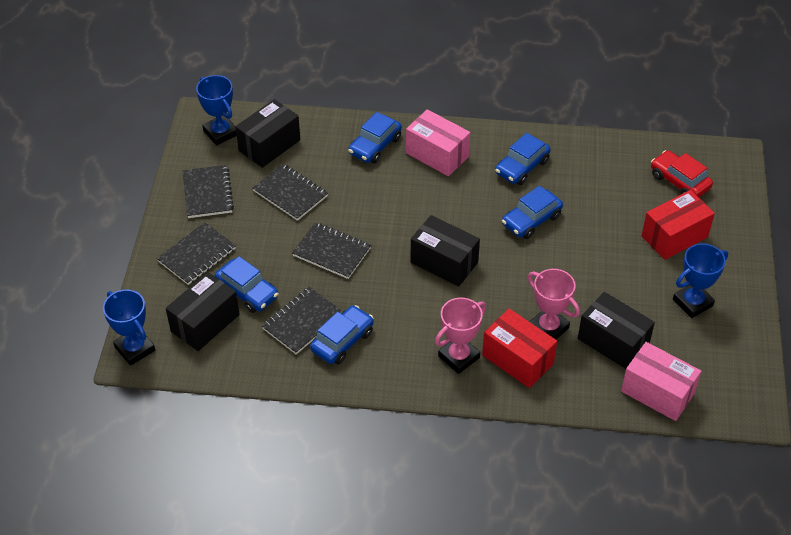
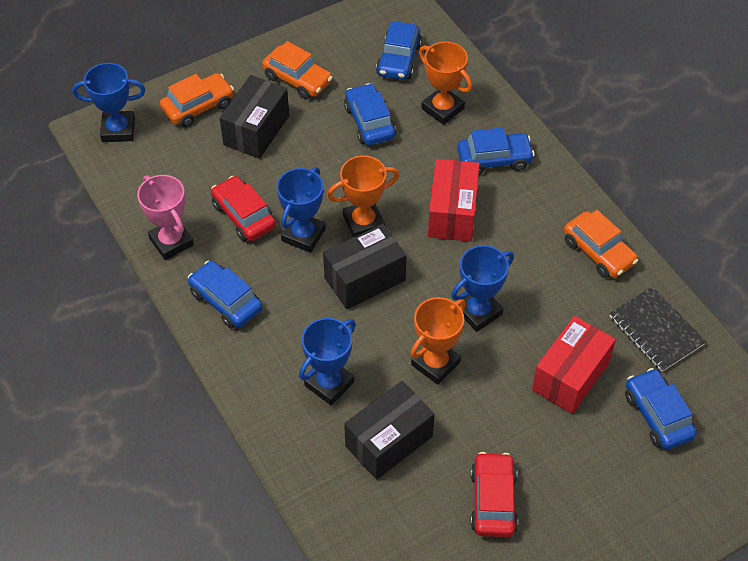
black box: [166,272,240,351] [236,99,300,168] [411,215,480,287] [578,292,655,369] = 4 -> [220,75,289,159] [323,224,407,309] [344,381,435,480] = 3
black notebook: [157,222,236,285] [183,165,234,218] [253,164,328,221] [262,287,343,354] [292,222,371,279] = 5 -> [610,286,706,372] = 1
blue trophy: [103,289,155,366] [196,75,237,146] [673,243,728,318] = 3 -> [72,63,146,142] [277,167,326,253] [299,318,356,405] [451,245,514,332] = 4
orange car: none = 0 -> [160,73,234,127] [262,41,333,99] [564,210,638,278] = 3
orange trophy: none = 0 -> [327,155,399,237] [410,297,466,385] [419,42,473,125] = 3
pink box: [406,109,470,176] [621,342,701,421] = 2 -> none = 0
pink trophy: [435,298,486,374] [528,269,580,339] = 2 -> [137,175,194,260] = 1
red car: [651,150,713,197] = 1 -> [211,176,276,241] [471,452,518,537] = 2

